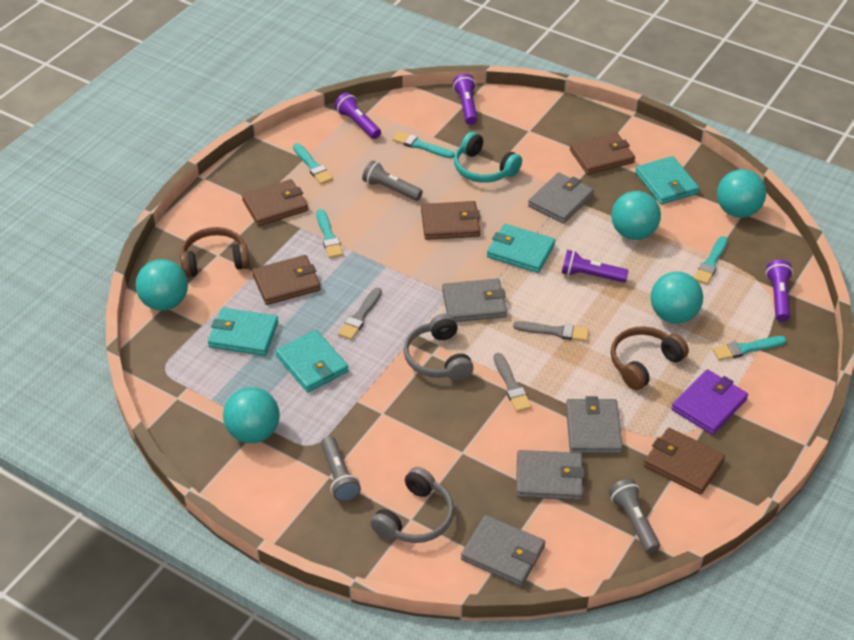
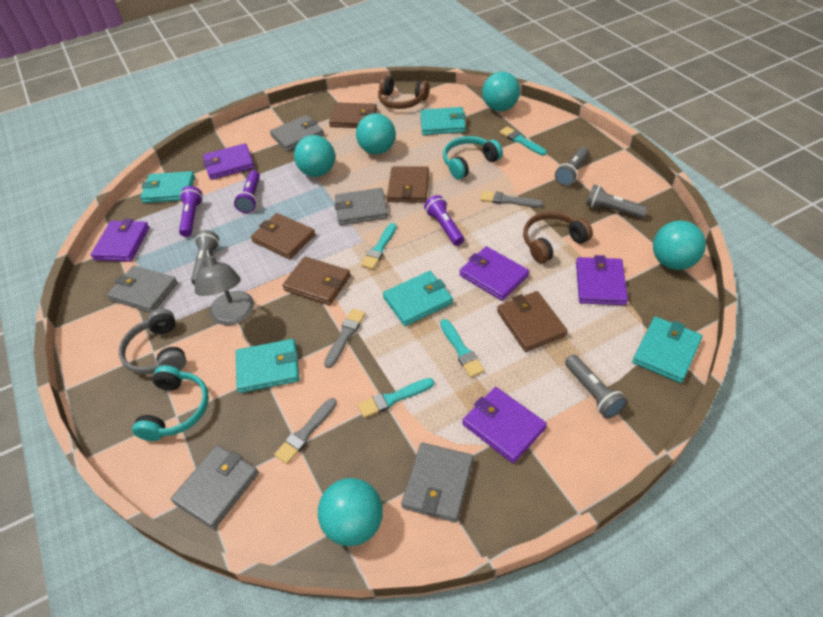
grey flashlight: [321,436,361,502] [362,160,423,201] [609,479,660,553] = 3 -> [191,230,219,285] [555,147,589,186] [565,354,627,418] [586,185,648,218] = 4
grey headphones: [370,467,454,543] [403,314,474,381] = 2 -> [119,309,186,374] = 1
grey lamp: none = 0 -> [195,249,254,325] = 1
purple flashlight: [334,93,381,139] [453,74,477,125] [562,250,629,283] [766,260,793,322] = 4 -> [179,186,203,237] [234,170,260,213] [424,195,464,246] = 3
purple wallet: [671,369,748,435] = 1 -> [91,219,149,262] [203,143,254,180] [459,246,529,301] [462,387,547,463] [576,255,628,305] = 5
turquoise brush: [293,143,333,184] [316,209,343,258] [392,131,455,158] [694,236,728,285] [713,336,786,361] = 5 -> [358,378,434,418] [361,223,396,269] [440,319,485,378] [499,126,547,156] = 4
turquoise headphones: [454,132,522,183] = 1 -> [132,365,209,441] [443,136,503,179] = 2
turquoise wallet: [208,308,279,356] [276,330,349,392] [487,224,555,273] [635,156,699,205] = 4 -> [140,171,195,203] [236,339,300,393] [383,271,453,326] [420,107,466,135] [632,316,703,383] = 5

